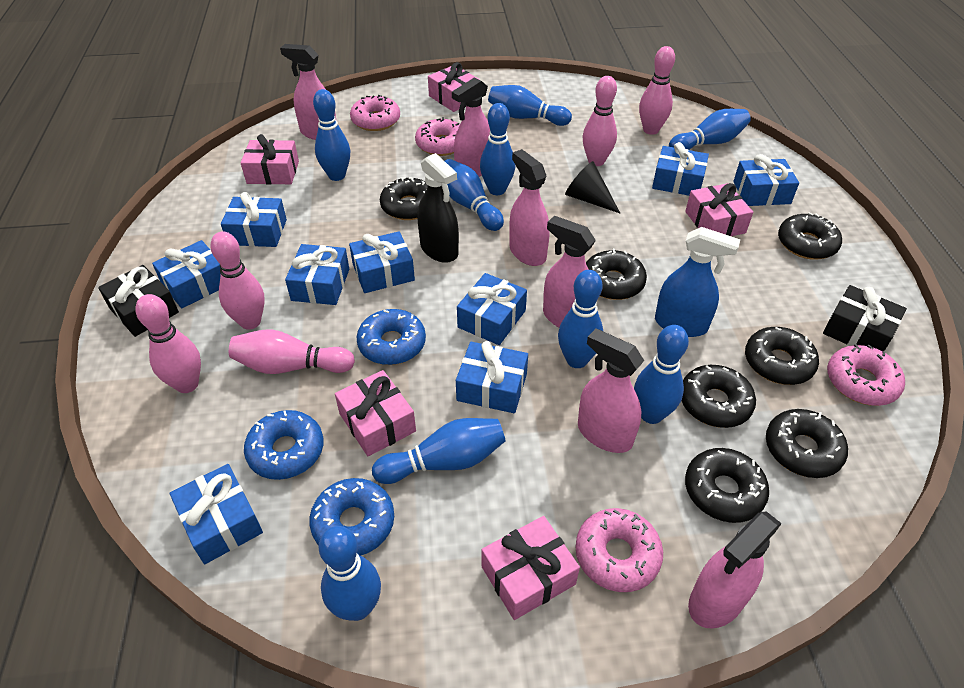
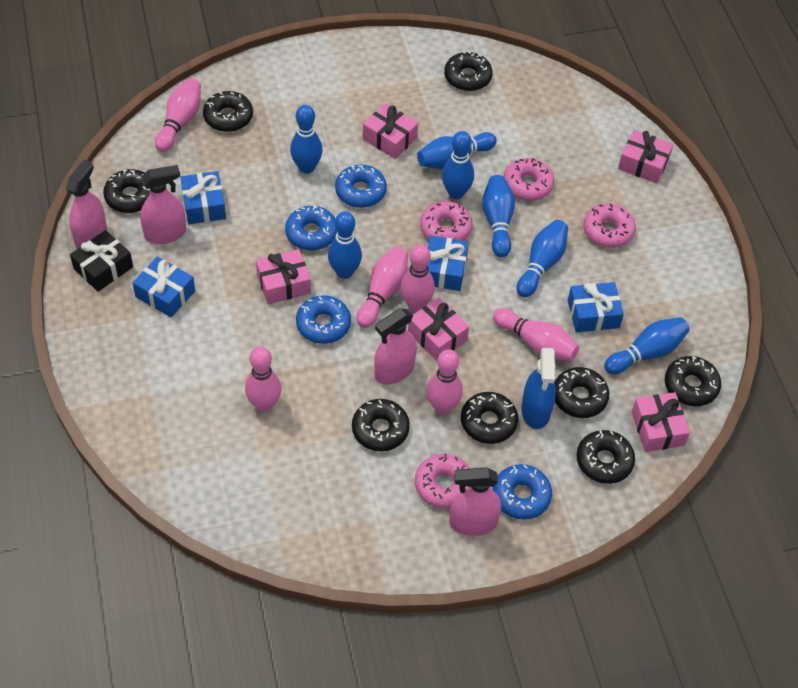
black cone: [565,161,620,213] = 1 -> none = 0
black donut: [380,177,428,220] [586,249,647,300] [682,365,756,428] [685,448,769,523] [745,327,819,385] [766,409,848,478] [778,212,842,260] = 7 -> [103,169,150,213] [203,91,253,132] [352,399,410,451] [444,51,493,91] [461,392,518,444] [555,367,610,418] [576,430,635,484] [665,356,721,406] = 8
black gift: [98,265,179,337] [823,285,907,351] = 2 -> [70,230,133,292] = 1
black spray bottle: [417,153,459,263] = 1 -> none = 0
blue bowling pin: [313,89,350,181] [318,526,381,621] [372,418,506,484] [445,159,504,231] [480,103,515,195] [488,85,572,126] [558,270,603,368] [634,325,689,424] [669,109,751,150] = 9 -> [290,105,323,174] [328,211,362,279] [417,132,497,169] [442,131,474,199] [482,175,515,258] [517,220,568,298] [604,317,690,375] = 7
blue donut: [244,410,324,480] [309,478,394,556] [357,309,426,365] = 3 -> [285,206,337,251] [296,295,351,344] [335,164,387,208] [493,464,552,520] = 4
blue gift: [152,240,221,308] [170,464,263,564] [221,192,287,247] [285,244,349,305] [349,231,415,293] [456,341,528,413] [457,273,527,345] [652,142,709,196] [733,154,799,206] = 9 -> [132,256,195,317] [180,171,226,224] [428,236,469,291] [568,282,624,332] = 4
pink bowling pin: [135,294,201,393] [210,231,265,329] [229,329,355,374] [583,76,617,166] [639,46,675,135] = 5 -> [155,78,201,152] [245,347,282,412] [356,247,408,328] [400,244,435,311] [427,349,463,414] [493,308,579,361] = 6
pink spray bottle: [280,44,336,140] [452,77,490,177] [509,149,550,266] [543,216,596,328] [578,329,644,453] [688,511,782,629] = 6 -> [66,160,107,249] [140,165,186,244] [374,308,417,385] [449,467,501,536] = 4

